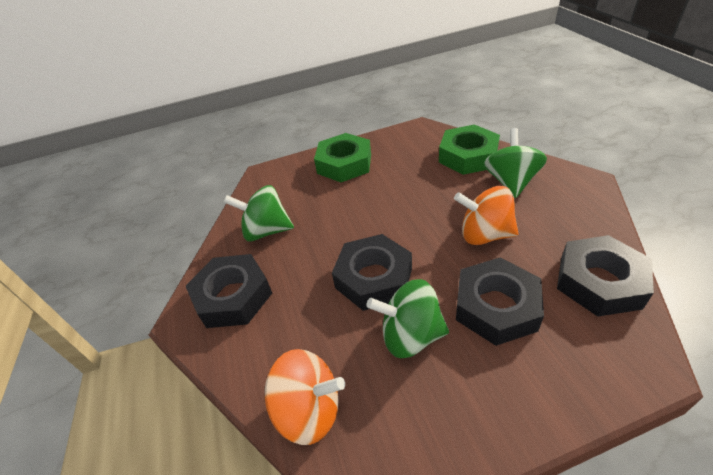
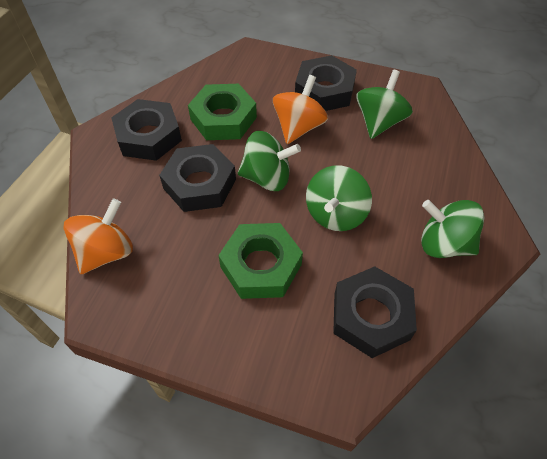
green spinning top: [224,185,294,242] [366,279,449,358] [484,128,547,198] = 3 -> [238,131,301,191] [306,166,372,231] [356,70,413,139] [421,200,484,258] = 4

